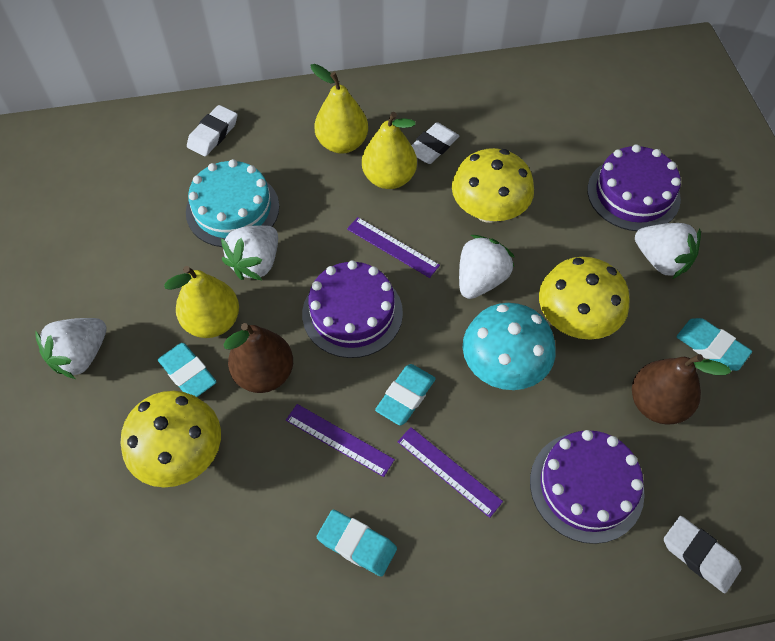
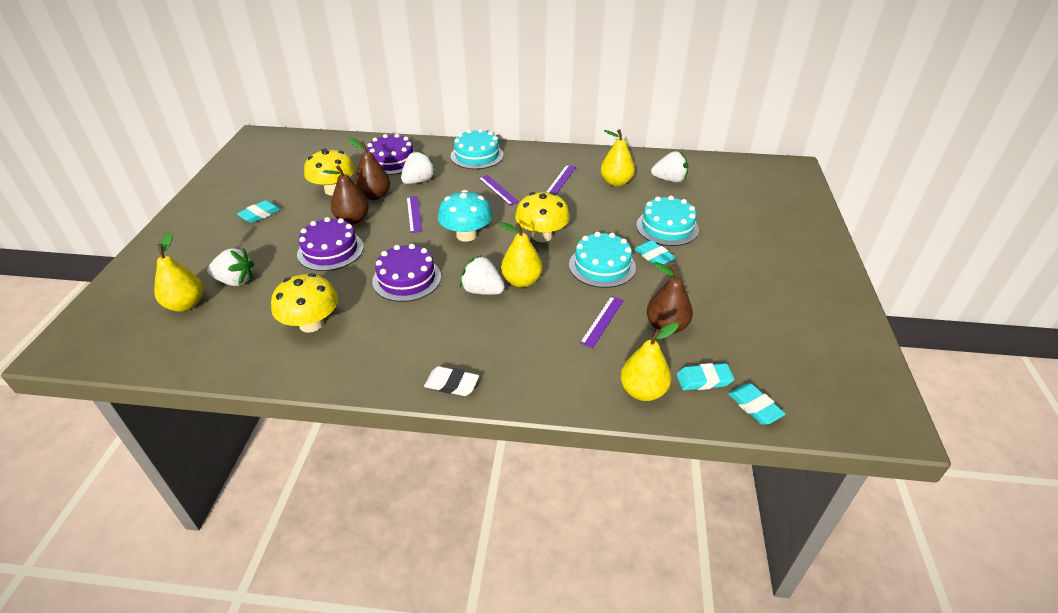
brown pear: [224,323,293,393] [632,354,731,425] = 2 -> [323,165,369,225] [349,138,390,200] [647,262,693,334] = 3
purple ruler: [286,404,395,477] [347,217,440,278] [398,427,503,518] = 3 -> [406,196,422,233] [478,175,519,205] [546,165,576,194] [580,296,624,348] = 4
turquoise cake: [186,159,279,247] = 1 -> [451,129,503,169] [569,232,636,288] [636,196,699,246] = 3
white eraser: [187,105,238,156] [411,122,459,164] [664,516,741,593] = 3 -> [424,366,479,396] = 1
yellow pear: [164,266,239,338] [311,64,368,154] [362,112,417,189] = 3 -> [154,232,203,312] [498,222,543,287] [601,129,635,187] [620,322,678,401] = 4

